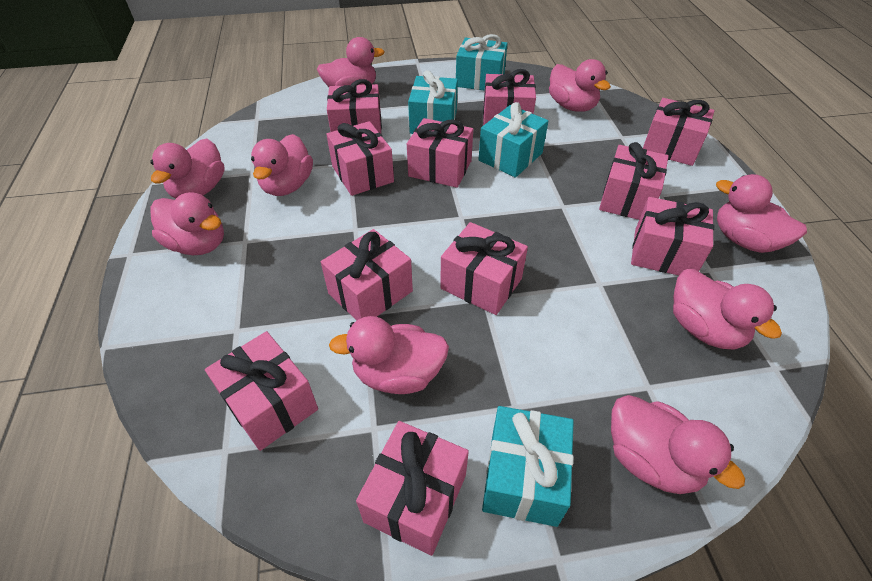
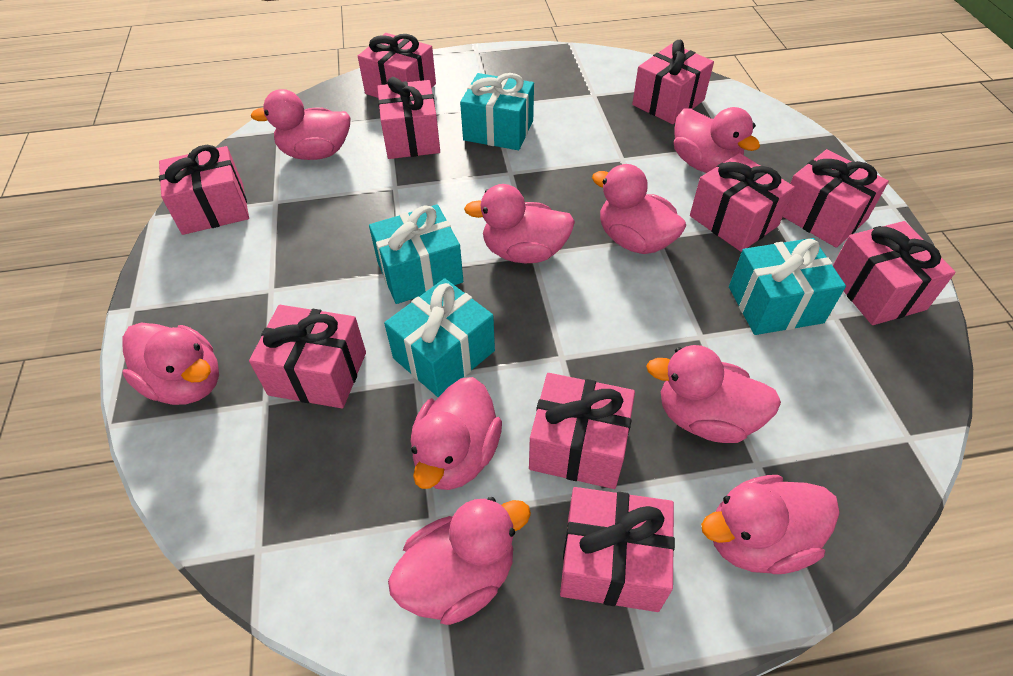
pink gift: [205,331,318,451] [321,229,413,320] [326,121,394,196] [327,79,382,133] [356,421,469,556] [407,118,473,188] [440,222,528,315] [483,69,536,126] [599,142,669,220] [631,197,714,275] [643,98,715,166] = 11 -> [159,145,249,235] [249,305,366,408] [358,33,436,98] [377,77,440,159] [529,373,635,489] [560,487,675,612] [632,40,714,124] [690,153,795,252] [783,149,889,248] [833,221,956,325] = 10

